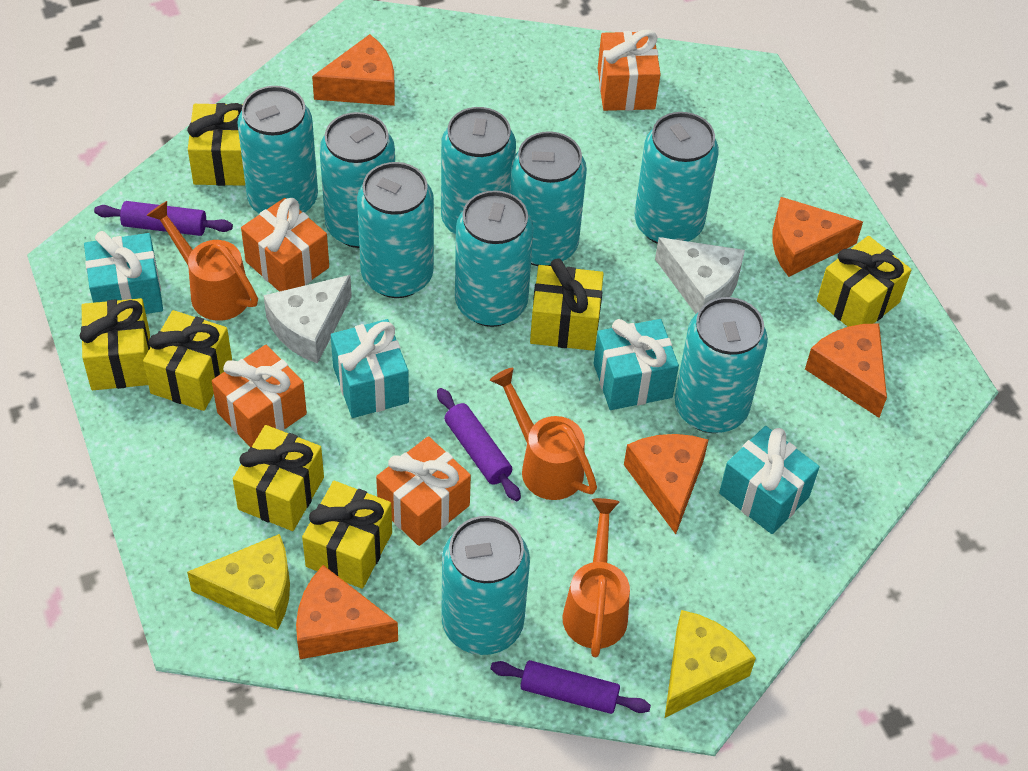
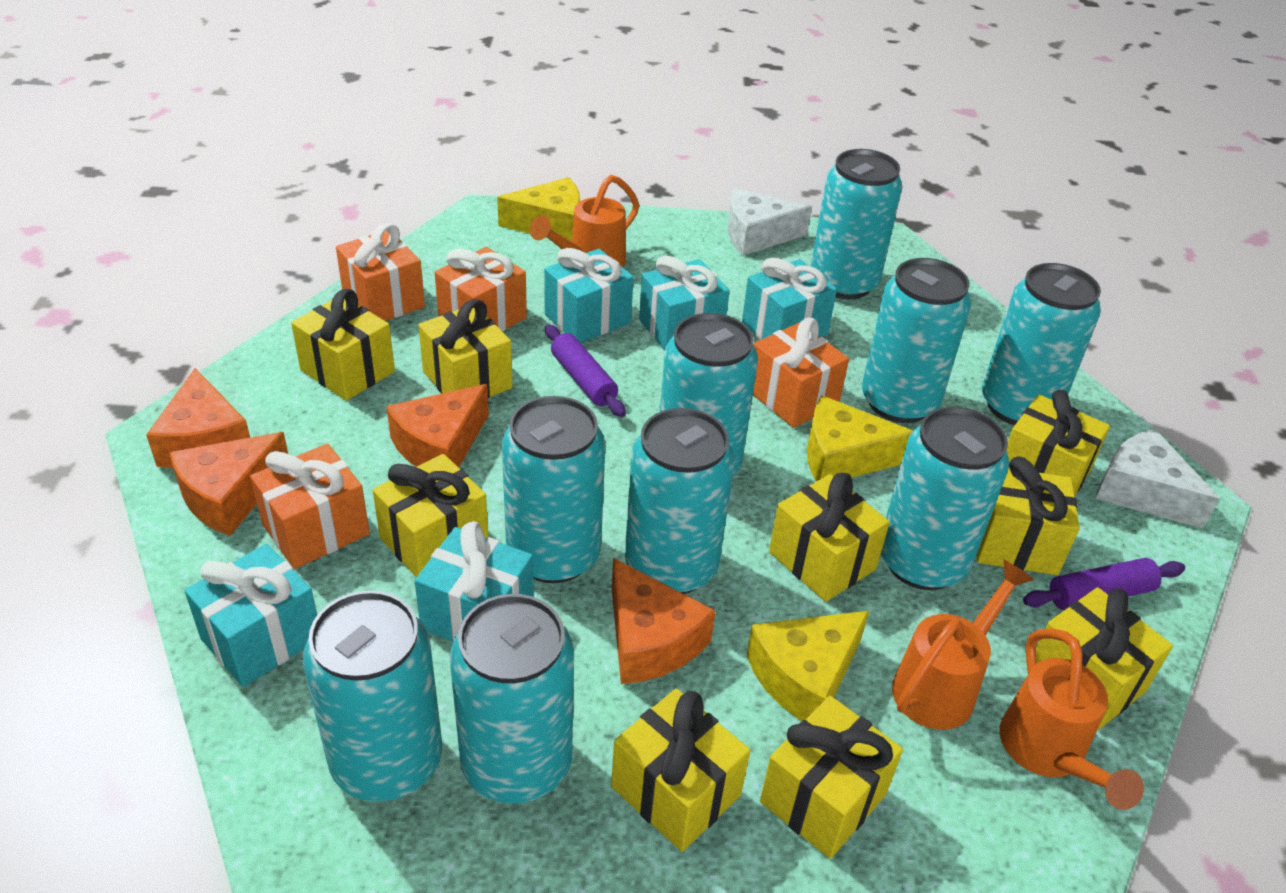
orange cheese: [296,565,398,659] [312,34,395,106] [624,434,708,534] [772,197,863,277] [805,323,887,418] = 5 -> [146,368,250,468] [170,432,288,536] [386,384,489,468] [612,558,715,684] = 4
purple rolling pin: [94,201,233,236] [437,388,521,501] [490,660,651,714] = 3 -> [545,324,626,417] [1023,558,1185,610] = 2
turquoise gift: [84,231,163,314] [331,319,409,418] [594,319,679,410] [719,426,820,534] = 4 -> [184,544,317,687] [415,521,534,641] [544,248,634,343] [639,256,730,350] [742,258,837,340] = 5
yellow cheese: [187,534,290,630] [665,610,756,718] = 2 -> [497,177,580,242] [746,611,869,721] [807,395,913,482] = 3
yellow gift: [80,298,150,390] [143,310,232,411] [187,103,245,186] [233,425,324,531] [302,481,392,589] [530,258,604,351] [817,236,911,327] = 7 -> [291,289,395,401] [373,454,488,577] [418,299,512,398] [611,688,750,852] [760,696,903,859] [769,473,890,602] [977,457,1080,575] [1006,390,1110,496] [1036,587,1173,730] = 9

